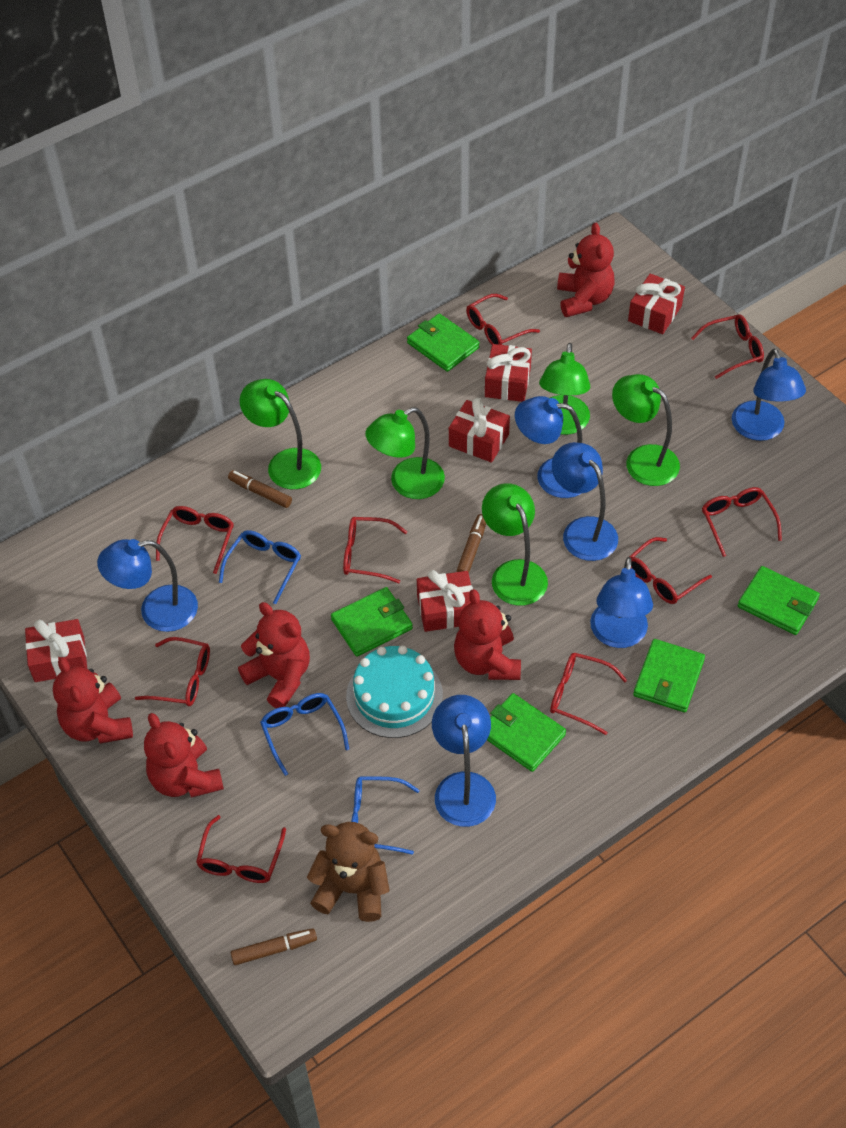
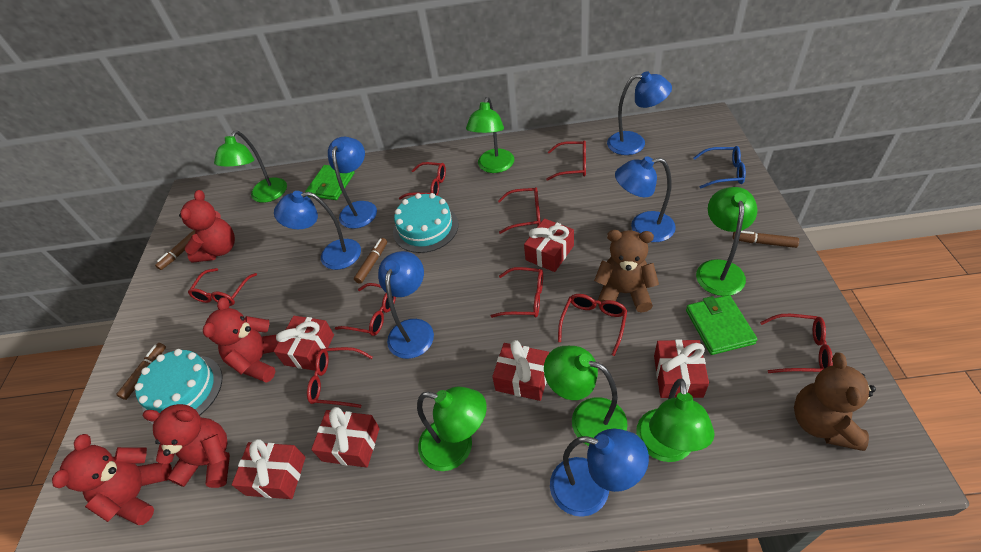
blue glasses: [219,530,301,604] [260,693,349,776] [351,776,420,855] = 3 -> [693,146,746,189] = 1
brown marker: [228,470,292,508] [231,928,317,965] [456,514,486,573] = 3 -> [116,343,166,400] [155,230,196,270] [354,238,387,284] [733,231,799,248] = 4
brown teddy bear: [307,822,389,922] = 1 -> [594,230,659,313] [794,353,876,451] = 2
green lamp: [240,379,321,489] [365,407,445,499] [482,483,548,606] [539,343,590,435] [612,374,680,486] = 5 -> [214,131,287,203] [417,387,487,471] [466,97,514,173] [544,346,628,446] [636,379,715,462] [696,187,758,296] = 6
green wallet: [331,587,413,657] [407,313,480,372] [487,693,566,772] [633,639,705,712] [738,566,820,635] = 5 -> [305,165,355,200] [686,295,758,355] = 2
red gift: [25,619,87,682] [417,570,473,632] [449,398,510,463] [485,344,532,402] [628,274,685,334] = 5 -> [232,439,306,499] [274,316,334,371] [311,407,380,468] [492,340,549,401] [524,219,574,272] [654,339,709,398] = 6
red teddy bear: [53,657,133,744] [144,713,224,798] [238,602,310,708] [454,589,521,680] [557,223,614,317] = 5 -> [52,434,172,525] [143,404,230,488] [179,190,235,263] [203,297,278,383] = 4
turquoise cake: [346,646,443,738] = 1 -> [134,349,222,424] [393,193,459,253] = 2

